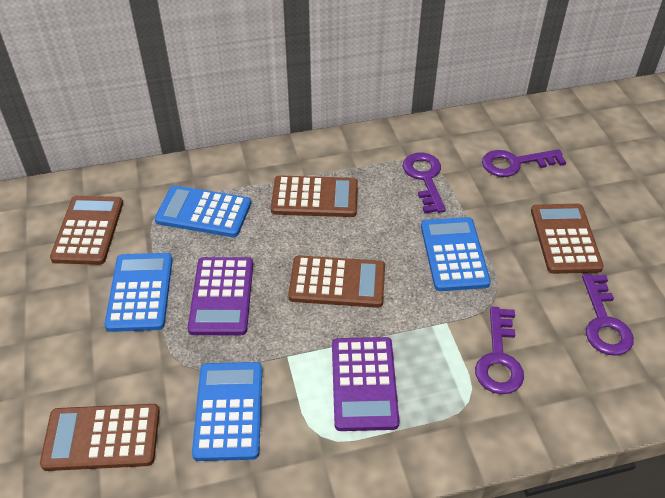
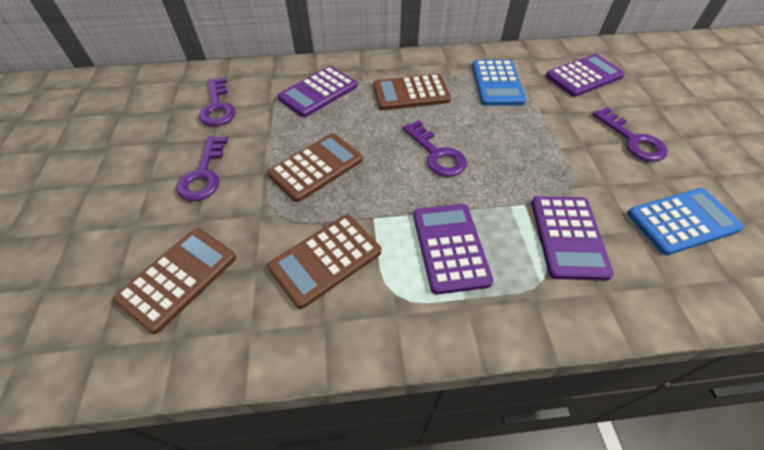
blue calculator: [104,253,173,332] [155,185,251,237] [192,362,262,461] [421,217,491,291] = 4 -> [472,60,526,106] [627,188,744,255] = 2
brown calculator: [40,404,160,471] [50,196,123,265] [271,175,358,217] [288,255,385,308] [531,204,604,274] = 5 -> [113,228,236,334] [267,215,381,309] [268,133,363,202] [373,74,451,110] = 4
purple calculator: [188,257,253,335] [332,337,399,431] = 2 -> [277,66,357,117] [413,204,493,295] [531,196,614,280] [546,54,625,97] = 4

